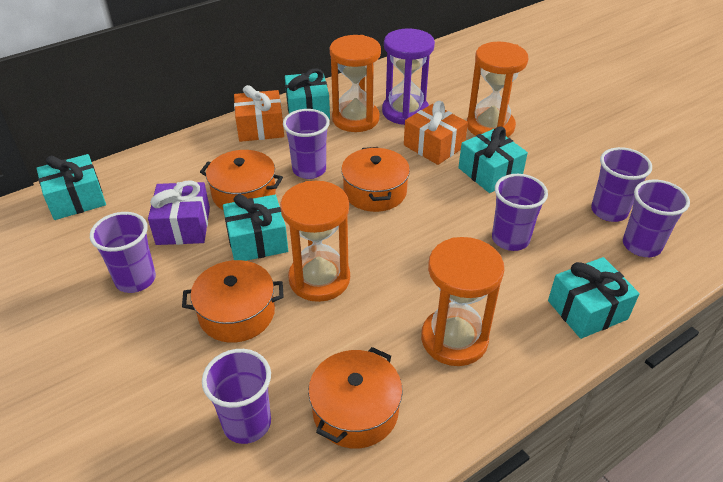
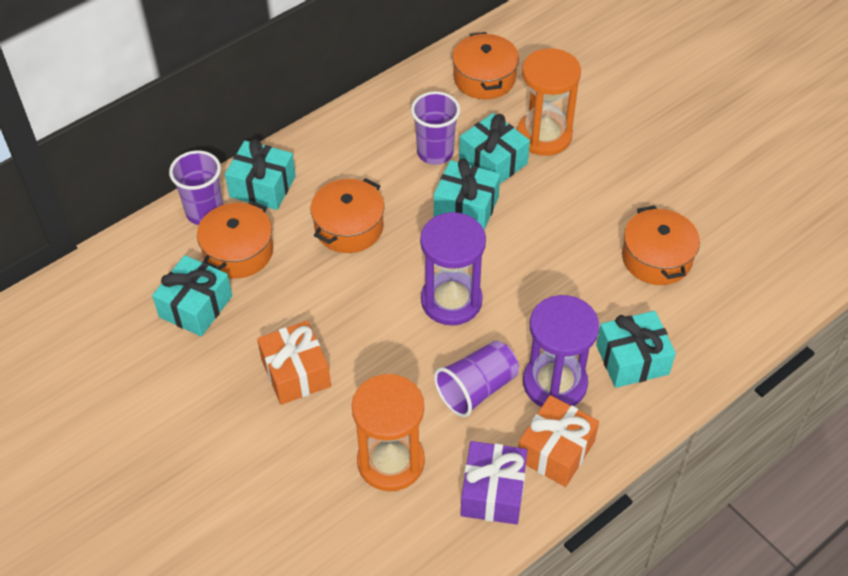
orange hourglass: [280,181,350,302] [330,35,381,132] [421,237,504,366] [467,42,528,137] = 4 -> [352,374,425,491] [517,48,581,156] = 2
purple cup: [90,212,156,293] [202,349,271,444] [283,109,330,179] [492,174,548,251] [591,147,652,222] [623,180,690,257] = 6 -> [169,150,223,225] [411,91,460,165] [434,340,519,417] = 3
purple hourglass: [382,28,435,125] = 1 -> [420,212,486,325] [523,295,599,407] = 2

